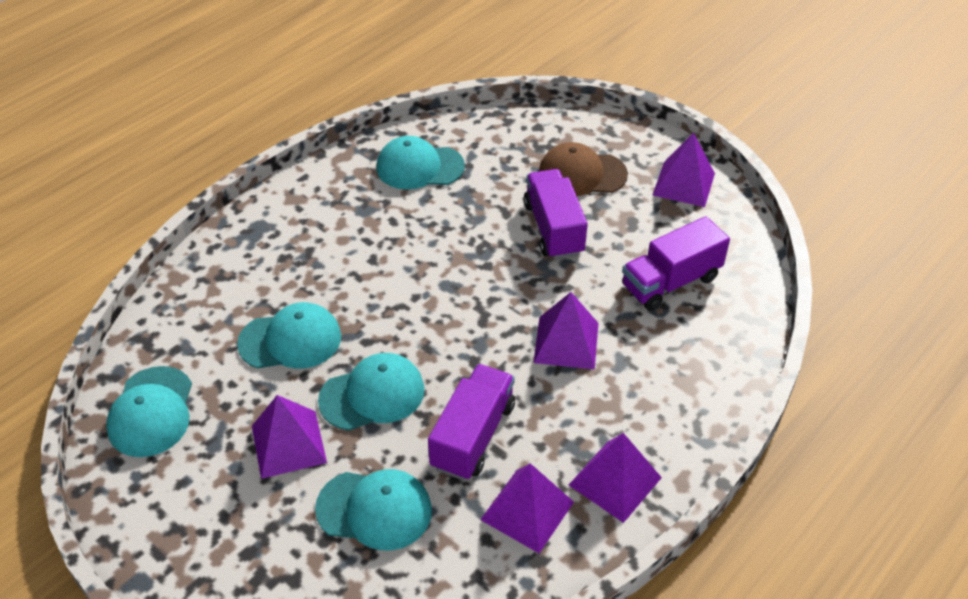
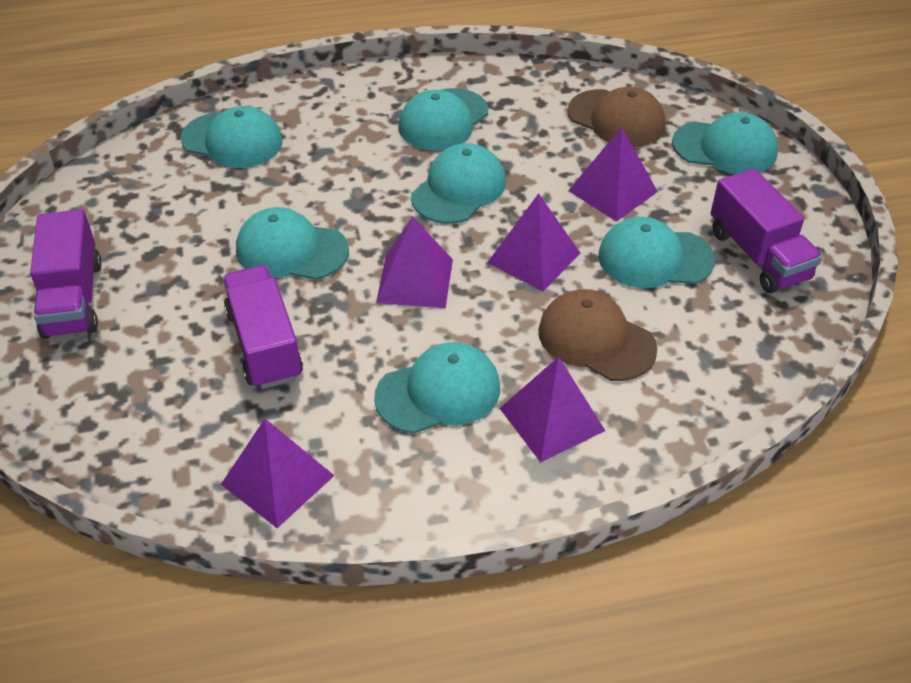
brown cap: [539,142,628,196] = 1 -> [538,289,657,381] [568,87,666,147] = 2
turquoise cap: [106,366,192,457] [237,302,341,369] [315,469,432,551] [318,353,424,431] [376,136,465,189] = 5 -> [181,106,283,168] [236,207,349,280] [374,342,500,434] [398,88,488,150] [411,143,506,224] [598,217,715,288] [672,112,778,174] = 7

